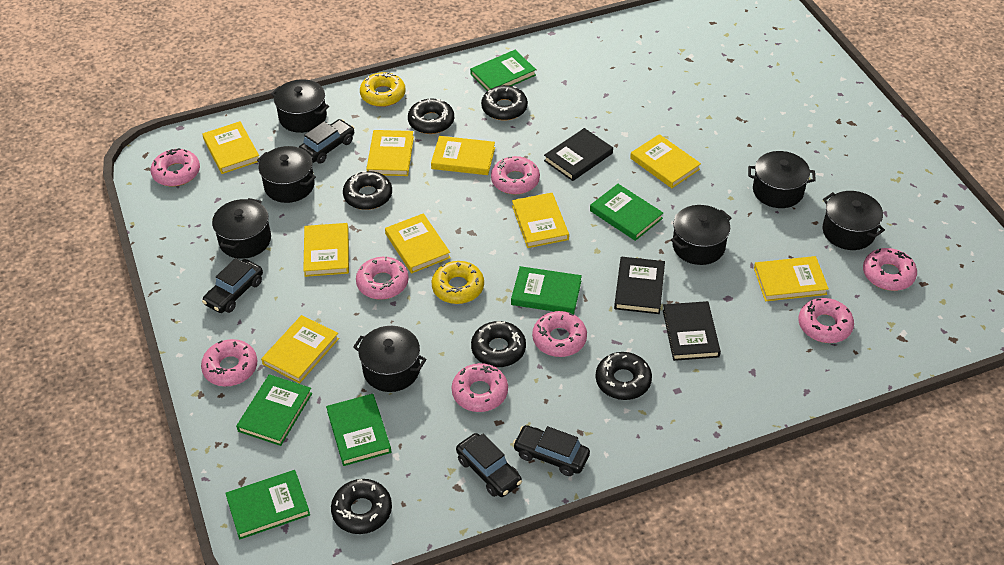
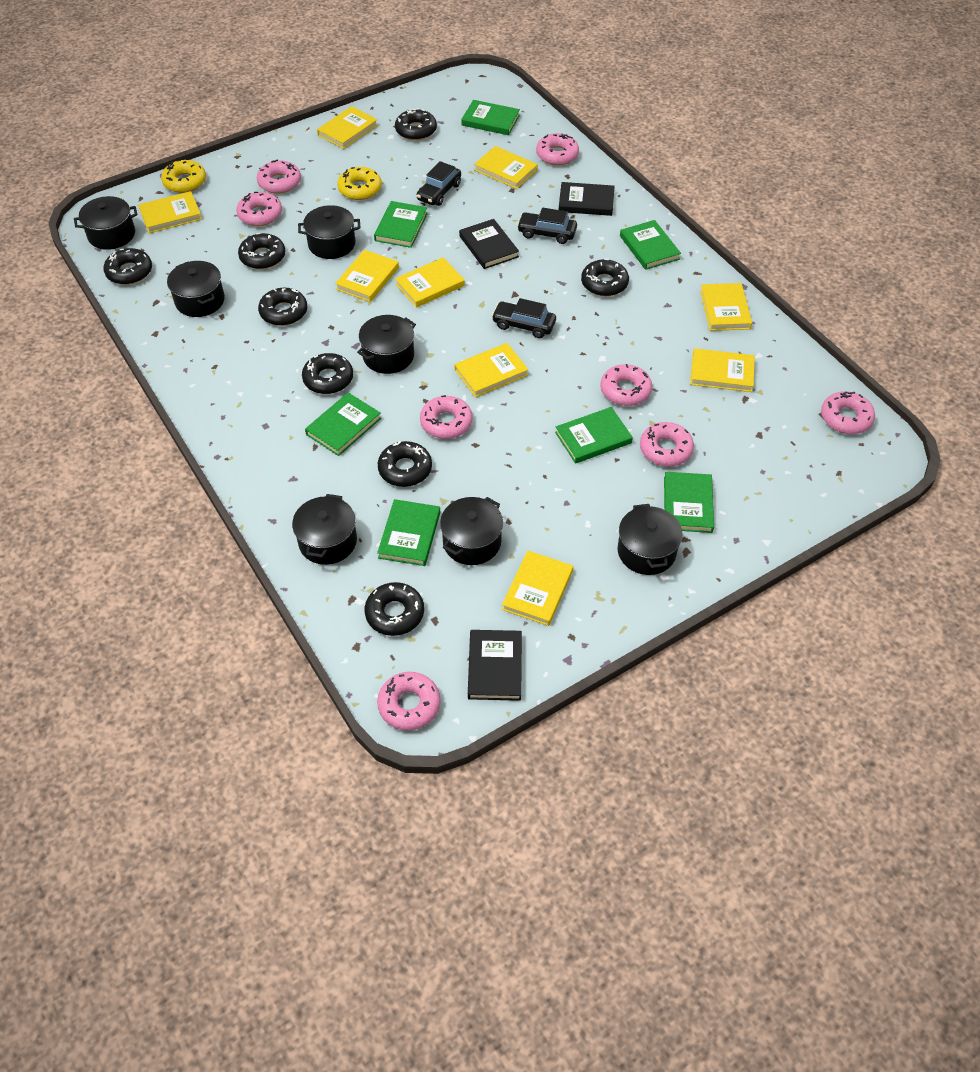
black car: [202,258,263,313] [299,119,355,164] [456,433,522,497] [513,425,590,476] = 4 -> [416,161,461,206] [492,298,556,338] [517,208,577,244] = 3
black donut: [331,479,392,534] [343,171,392,210] [408,98,454,134] [471,321,526,367] [481,85,528,121] [596,352,652,400] = 6 -> [104,248,152,285] [238,233,285,269] [258,288,307,326] [302,353,353,394] [365,582,424,636] [378,441,432,487] [395,108,437,140] [581,259,629,296] = 8
green book: [225,470,310,539] [236,374,312,446] [326,394,391,466] [470,50,536,91] [511,266,582,314] [590,184,663,241] = 6 -> [305,392,381,456] [374,201,428,248] [377,499,440,566] [461,100,520,135] [555,407,633,464] [620,220,681,270] [664,472,714,533] = 7

